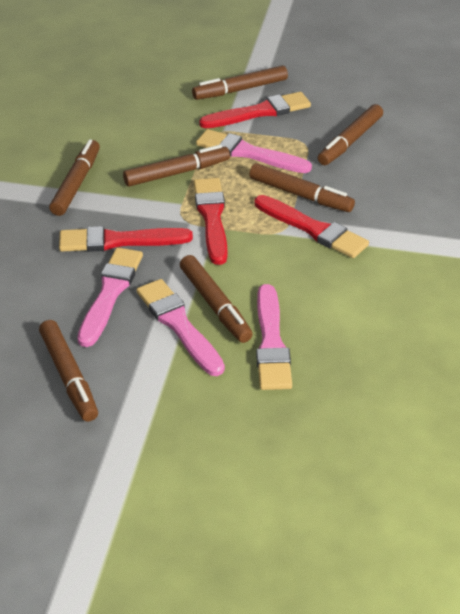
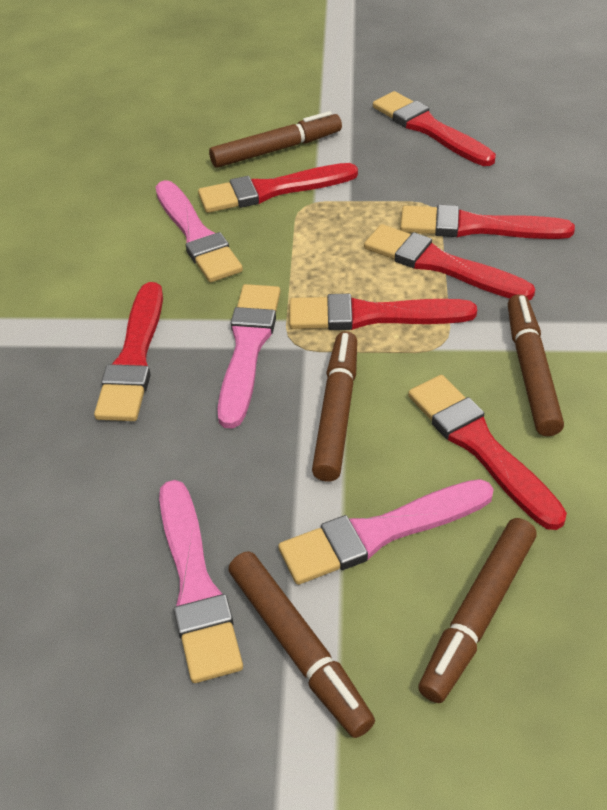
brown marker: [39,320,98,422] [49,139,100,216] [123,145,230,187] [180,255,253,343] [192,65,288,100] [249,163,355,212] [318,104,383,165] = 7 -> [209,111,342,168] [229,551,375,738] [312,331,357,482] [418,518,537,703] [508,294,564,436] = 5
red brush: [59,226,193,252] [194,178,228,265] [199,92,311,128] [255,195,369,258] = 4 -> [94,282,163,421] [198,163,358,213] [289,294,477,330] [364,224,535,300] [373,91,496,166] [400,205,575,239] [408,375,567,530] = 7

